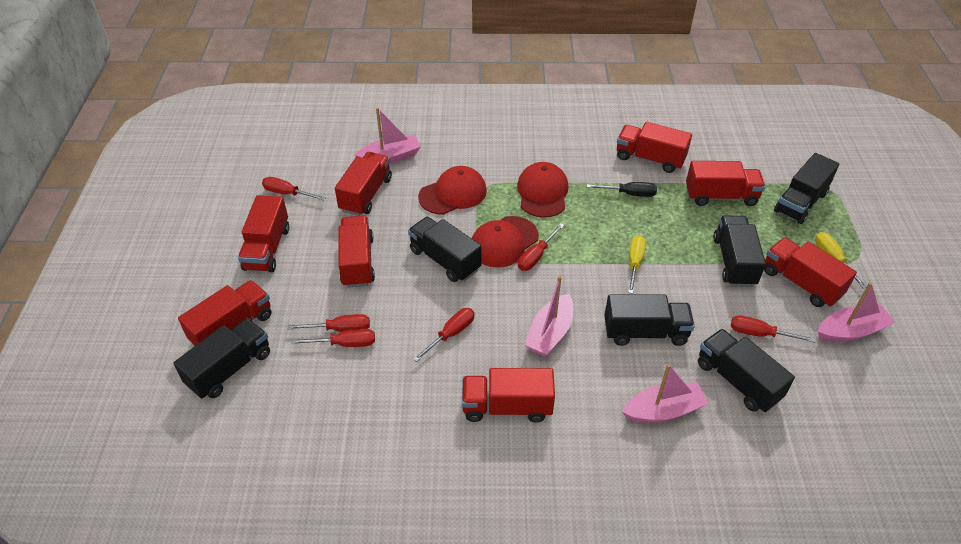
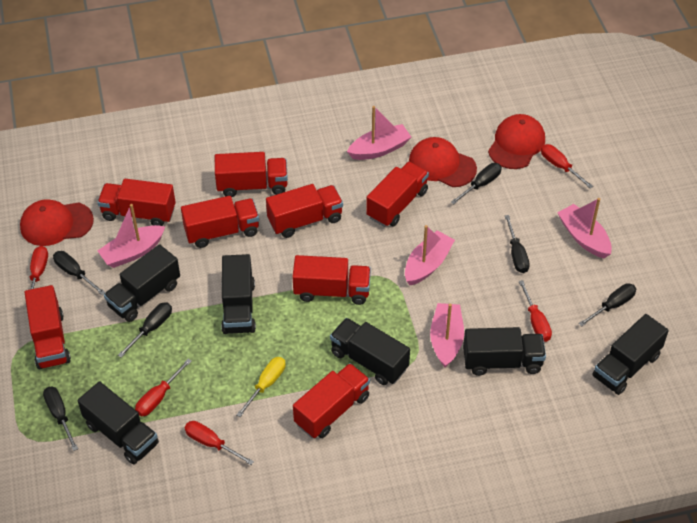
black screwdriver: [587,182,657,197] = 1 -> [43,386,78,451] [53,251,106,295] [118,302,172,358] [451,163,502,204] [505,215,530,273] [578,283,636,327] = 6
pink boat: [355,108,421,164] [525,276,573,356] [622,364,709,423] [818,282,895,342] = 4 -> [98,204,165,268] [347,106,411,160] [405,225,455,285] [430,303,464,367] [557,198,612,258] = 5
red screwdriver: [262,177,326,201] [288,314,370,332] [292,329,375,347] [413,308,475,362] [518,223,564,271] [731,316,816,343] = 6 -> [25,246,48,307] [135,359,192,416] [185,421,254,465] [518,280,552,342] [541,144,593,188] = 5
yellow screwdriver: [628,235,646,294] [815,232,867,289] = 2 -> [237,357,285,417] = 1

